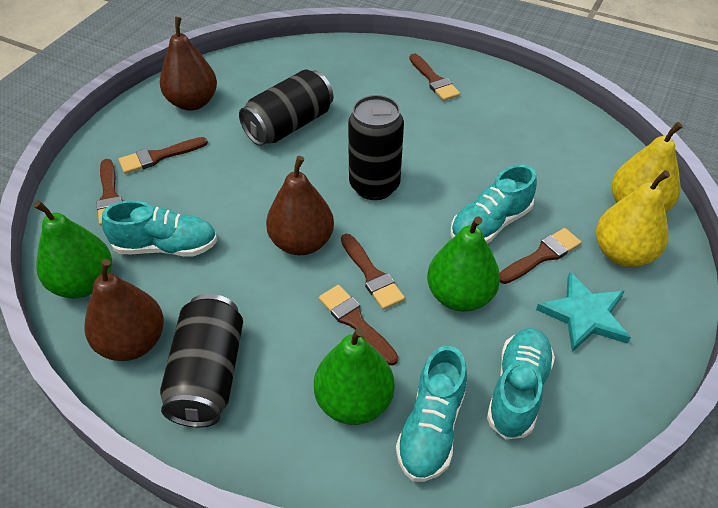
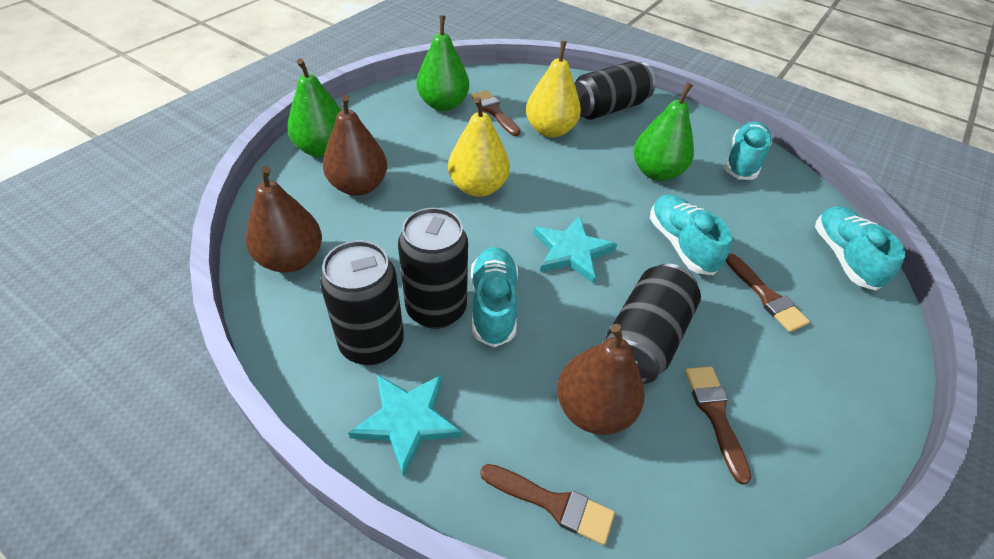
black can: [160,294,243,427] [239,70,333,146] [348,95,404,200] = 3 -> [320,241,404,365] [398,208,468,329] [574,61,656,120] [606,263,701,384] = 4
brown brush: [96,159,123,226] [119,137,208,174] [319,285,398,365] [341,234,405,310] [409,54,460,101] [500,228,582,284] = 6 -> [471,90,520,136] [480,464,615,545] [685,366,751,485] [726,253,810,332] = 4
turquoise star: [536,272,631,352] = 1 -> [348,374,462,478] [534,216,617,284] = 2

